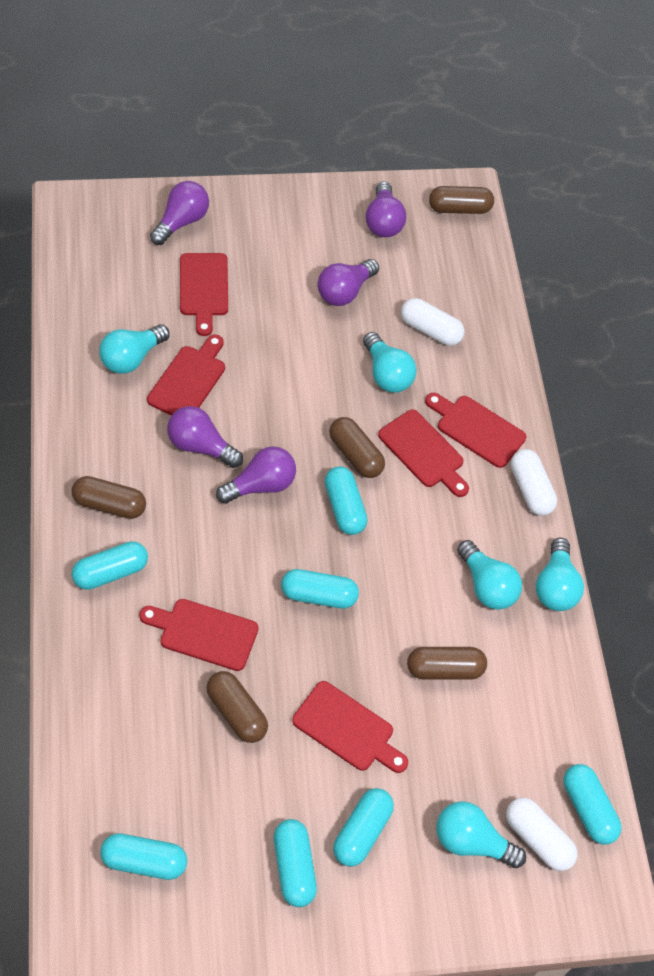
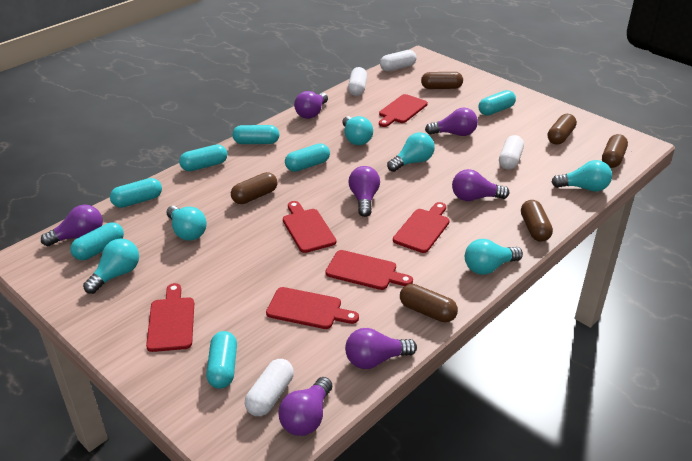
brown capsule: [72,476,146,519] [206,671,268,743] [329,417,385,478] [407,647,487,680] [429,186,494,214] = 5 -> [231,172,278,204] [400,284,458,323] [421,72,463,89] [521,200,553,242] [548,114,577,145] [602,134,628,168] = 6
purple light bulb: [150,181,209,245] [167,406,243,468] [216,446,296,504] [317,259,379,306] [366,181,406,237] = 5 -> [41,205,103,247] [278,377,332,436] [294,91,328,119] [345,328,417,369] [349,166,380,217] [425,108,478,136] [452,169,509,201] = 7
turquoise light bulb: [99,324,170,374] [363,332,417,393] [436,801,526,868] [457,540,522,610] [536,538,584,611] = 5 -> [83,239,139,294] [166,206,207,240] [342,116,373,145] [387,132,435,172] [465,239,523,275] [551,160,612,192] = 6
white capsule: [401,298,465,346] [506,798,578,871] [511,449,557,516] = 3 -> [245,359,294,416] [348,67,367,96] [380,50,417,71] [499,135,524,170] = 4

